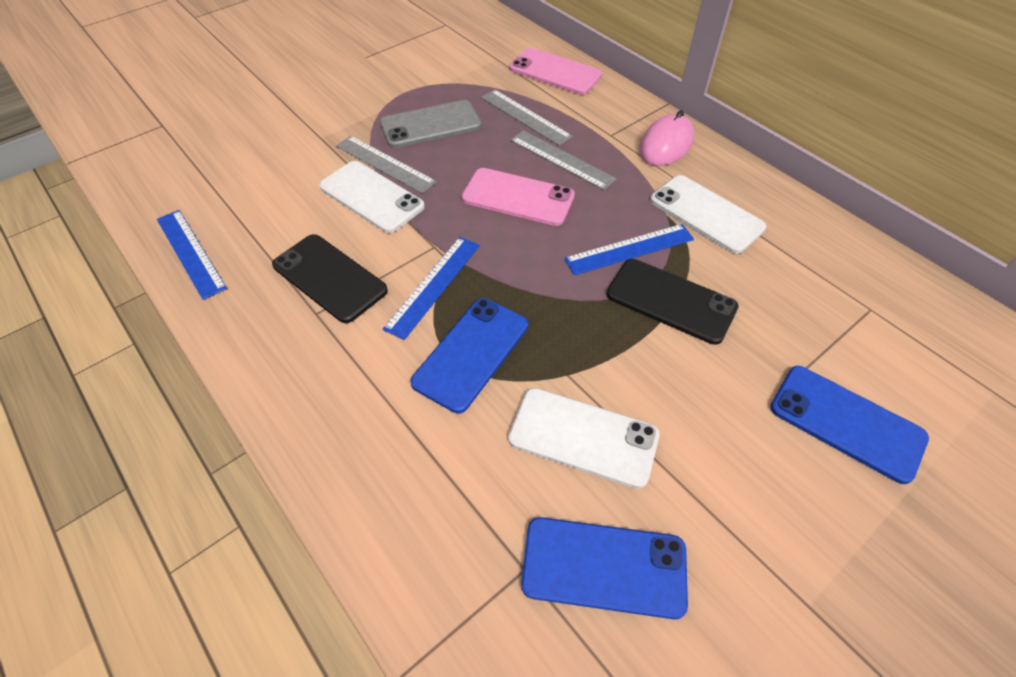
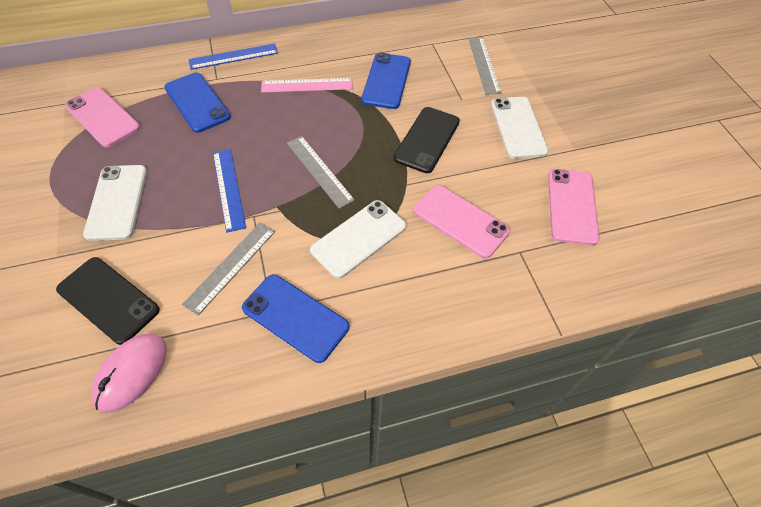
blue ruler: [157,210,227,300] [383,237,480,340] [564,224,694,275] = 3 -> [189,43,278,70] [213,149,246,232] = 2
grey phone: [380,100,481,148] = 1 -> none = 0
pink phone: [462,168,575,226] [509,48,602,95] = 2 -> [65,87,140,147] [413,185,510,259] [548,169,600,245] = 3
pink ruler: none = 0 -> [261,78,353,93] = 1

